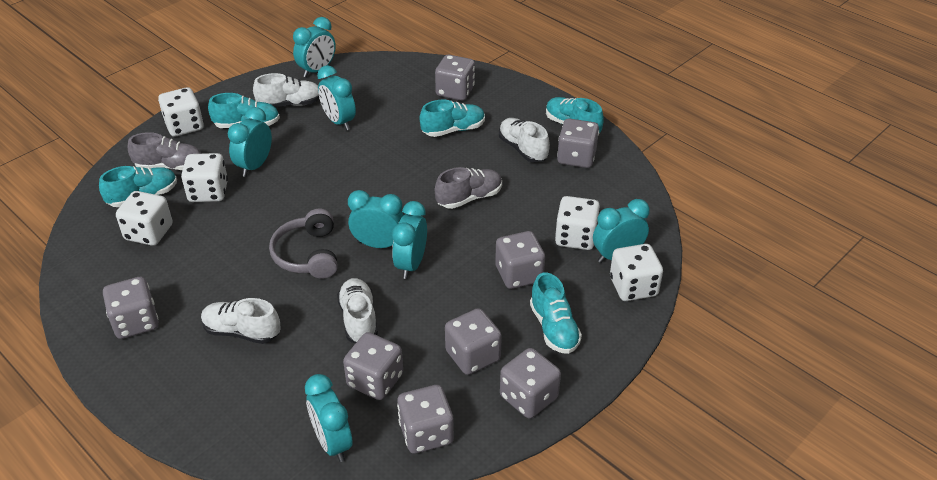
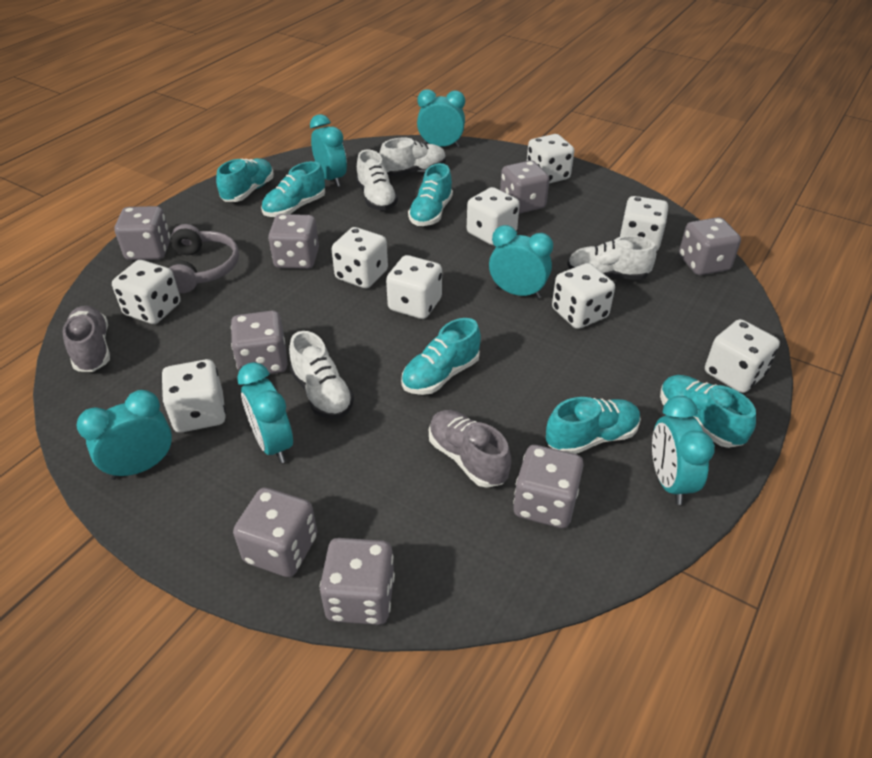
turquoise clock: [228,107,272,177] [293,17,336,78] [305,374,352,462] [317,65,356,130] [348,190,403,248] [392,201,427,279] [593,199,650,263] = 7 -> [76,390,172,480] [237,362,293,463] [310,114,347,187] [417,89,465,148] [489,225,553,299] [652,396,715,505] = 6
turquoise shoe: [99,166,177,207] [208,93,280,128] [420,99,485,137] [530,272,582,354] [546,97,604,133] = 5 -> [216,158,274,202] [261,161,325,217] [401,318,481,395] [408,163,453,226] [546,397,641,454] [660,375,756,448] = 6
white dice: [116,191,173,246] [158,87,204,137] [181,153,228,202] [555,196,600,250] [610,244,663,301] = 5 -> [112,260,181,324] [162,359,226,433] [332,227,388,288] [386,255,442,319] [467,187,520,245] [527,134,574,183] [552,263,615,329] [619,196,668,252] [705,319,780,393] = 9

